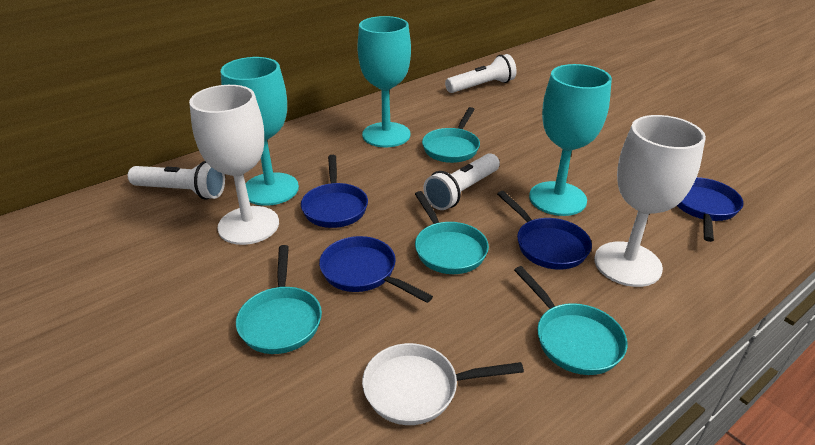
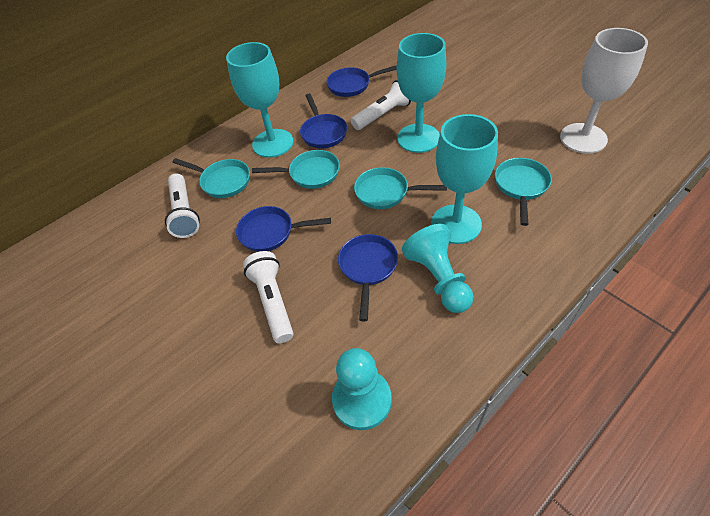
turquoise pawn: none = 0 -> [332,348,392,430] [402,224,474,313] = 2
white goblet: [189,85,279,245] [594,115,706,287] = 2 -> [560,28,648,153] = 1
white pan: [362,343,524,425] = 1 -> none = 0

